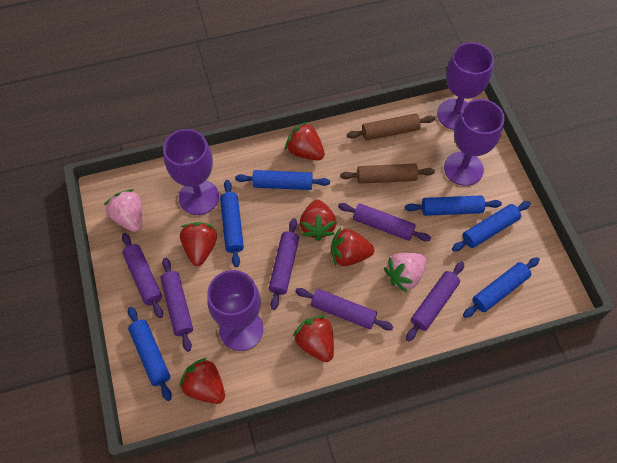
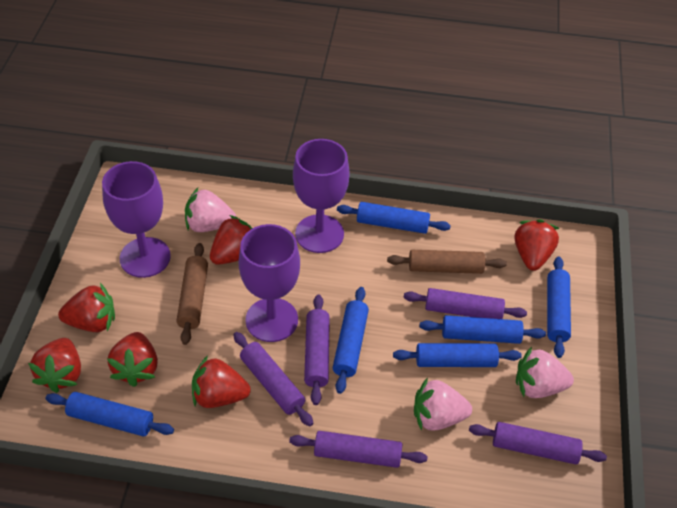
pink strawberry: [104,189,142,232] [384,252,426,292] = 2 -> [185,188,236,232] [414,377,472,431] [516,347,574,398] = 3
purple goblet: [163,129,219,215] [207,270,263,351] [437,42,494,130] [444,99,505,186] = 4 -> [102,161,171,278] [238,224,300,342] [293,139,350,253] = 3
purple rolling pin: [122,233,163,318] [160,257,193,352] [269,218,299,310] [295,288,394,330] [338,203,431,241] [406,262,464,342] = 6 -> [233,332,313,426] [289,431,428,468] [304,295,330,405] [403,288,527,319] [469,422,607,464] = 5

